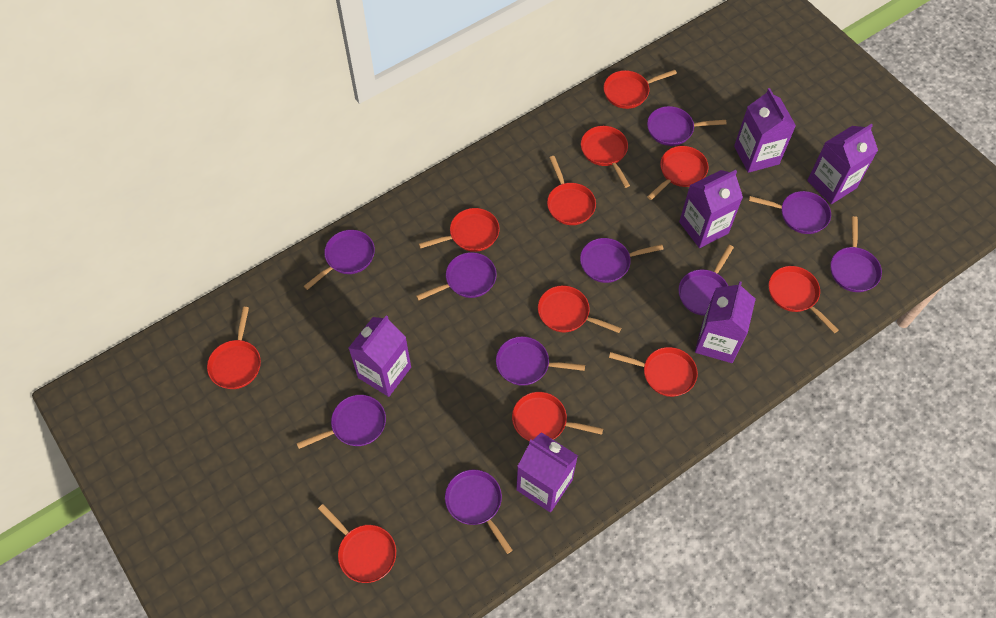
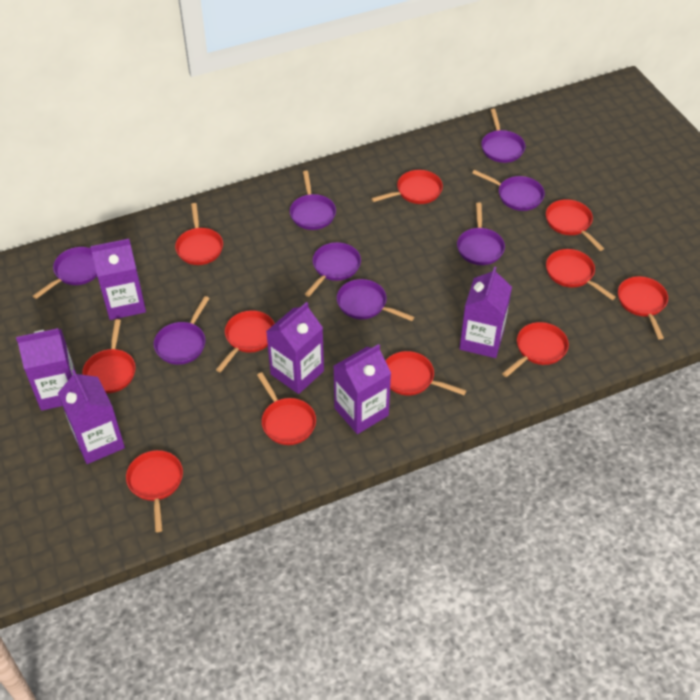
purple pan: [296,395,386,449] [304,230,375,290] [416,252,497,301] [445,470,513,554] [496,336,585,386] [580,238,664,283] [647,106,727,146] [679,245,734,316] [749,191,831,234] [830,216,882,292] = 10 -> [33,247,97,299] [154,296,210,365] [290,171,336,230] [305,242,361,297] [337,279,415,321] [457,202,505,265] [472,170,545,211] [481,109,525,163] = 8

